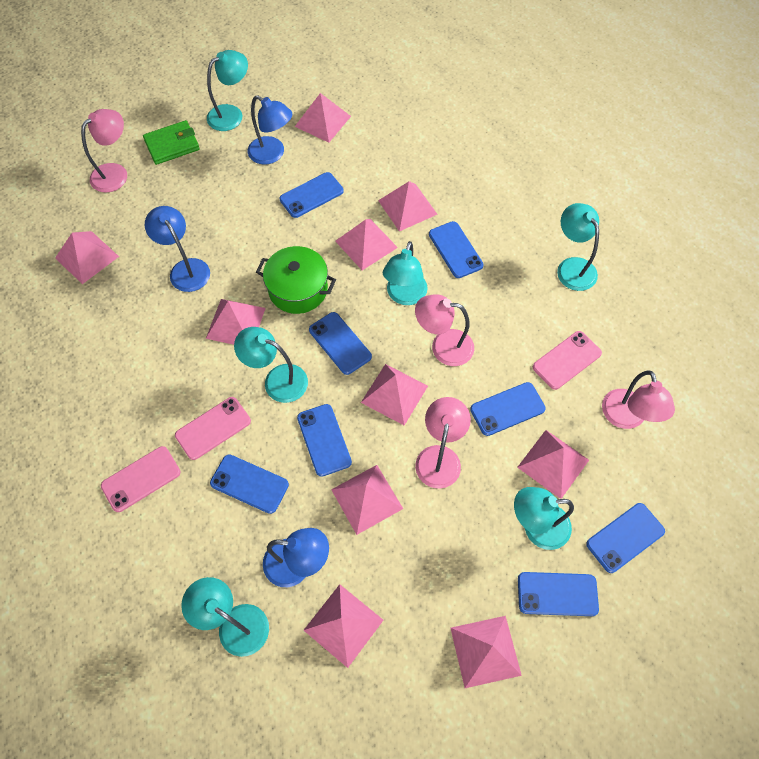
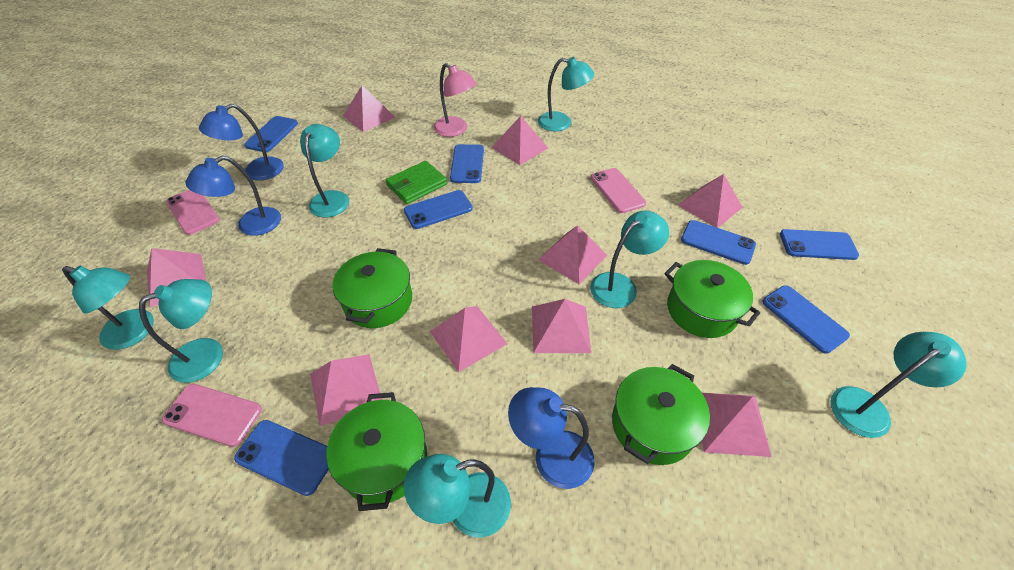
blue phone: [210,454,289,514] [280,172,344,218] [297,404,352,477] [309,312,372,375] [429,221,483,278] [470,382,546,436] [518,572,599,616] [586,503,665,573] = 8 -> [234,420,329,496] [244,116,298,152] [404,190,473,229] [450,144,484,183] [681,220,756,265] [763,285,850,354] [780,229,859,260] = 7
green pot: [256,246,336,314] = 1 -> [326,392,427,511] [332,248,412,328] [612,364,710,465] [664,260,760,338] = 4
pink lamp: [81,109,127,193] [415,294,474,366] [415,397,471,489] [602,370,675,429] = 4 -> [433,63,477,137] = 1
pink pyramid: [55,231,119,284] [206,299,266,345] [295,93,351,143] [304,584,383,668] [331,465,403,535] [335,219,398,270] [361,364,428,426] [378,181,437,231] [451,616,522,688] [517,430,589,499] = 10 -> [147,248,206,308] [310,354,382,427] [343,85,396,132] [430,306,507,372] [491,116,548,165] [532,299,591,353] [538,226,607,284] [678,174,743,228] [702,393,772,457] = 9
turquoise lamp: [181,577,269,657] [207,50,248,131] [234,327,308,403] [383,241,428,305] [514,487,574,550] [557,203,599,291] = 6 -> [62,265,154,350] [139,279,223,383] [300,124,349,218] [404,454,511,538] [538,57,594,132] [590,211,669,308] [830,332,967,438] = 7

